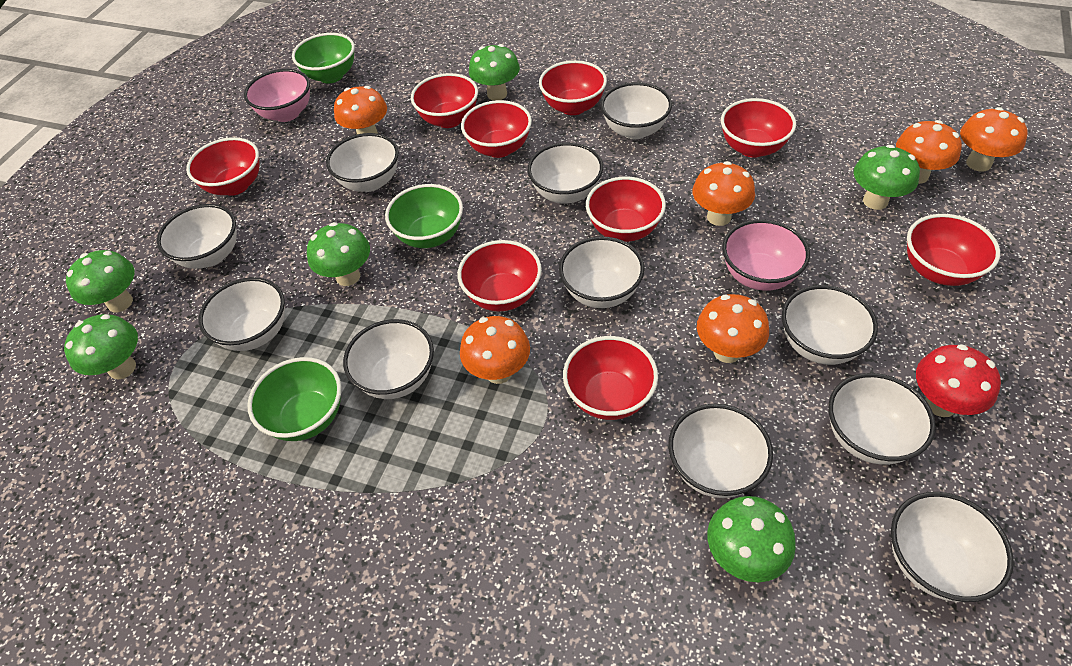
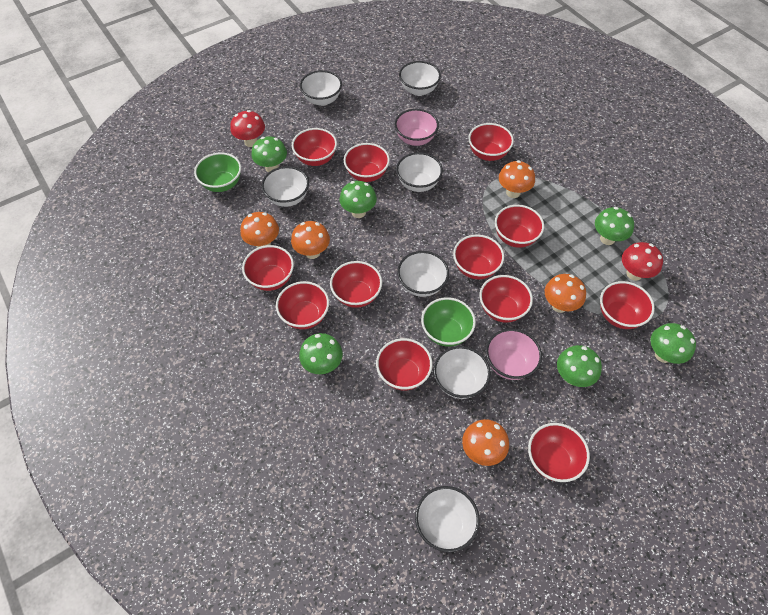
green bowl: [247,357,341,441] [292,33,355,84] [385,184,463,248] = 3 -> [194,152,241,192] [421,297,476,347] = 2
orange mushroom: [334,86,387,134] [460,316,530,384] [692,161,755,226] [697,294,769,363] [896,120,962,184] [960,107,1028,171] = 6 -> [240,212,279,248] [291,221,330,259] [462,419,509,466] [499,160,535,198] [545,274,586,313] = 5
red bowl: [186,137,259,196] [411,73,478,128] [457,240,542,311] [461,100,532,158] [539,60,607,115] [563,336,658,420] [586,177,666,242] [721,98,796,158] [907,214,1000,286] = 9 -> [242,245,294,291] [276,281,329,329] [292,128,337,166] [330,261,382,308] [344,143,390,182] [376,338,433,391] [453,235,504,279] [468,123,514,161] [479,275,533,323] [495,205,544,248] [528,423,590,482] [600,281,655,329] = 12
red mushroom: [916,344,1001,417] = 1 -> [231,110,265,147] [622,242,663,281] = 2
white bowl: [157,204,237,269] [199,277,285,351] [326,133,399,192] [343,319,434,399] [527,142,603,204] [559,236,645,308] [601,82,672,139] [668,404,773,498] [782,285,878,365] [828,373,936,464] [891,492,1014,602] = 11 -> [262,166,309,207] [300,70,342,106] [396,152,443,192] [397,251,449,297] [399,61,441,96] [415,486,480,552] [434,346,491,399] = 7

